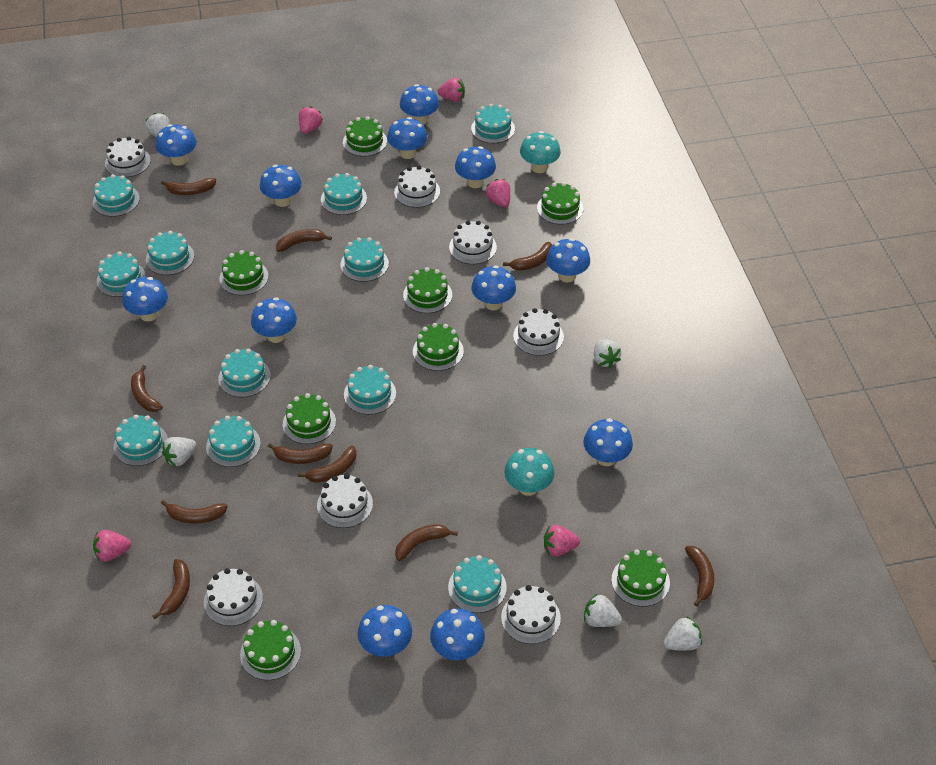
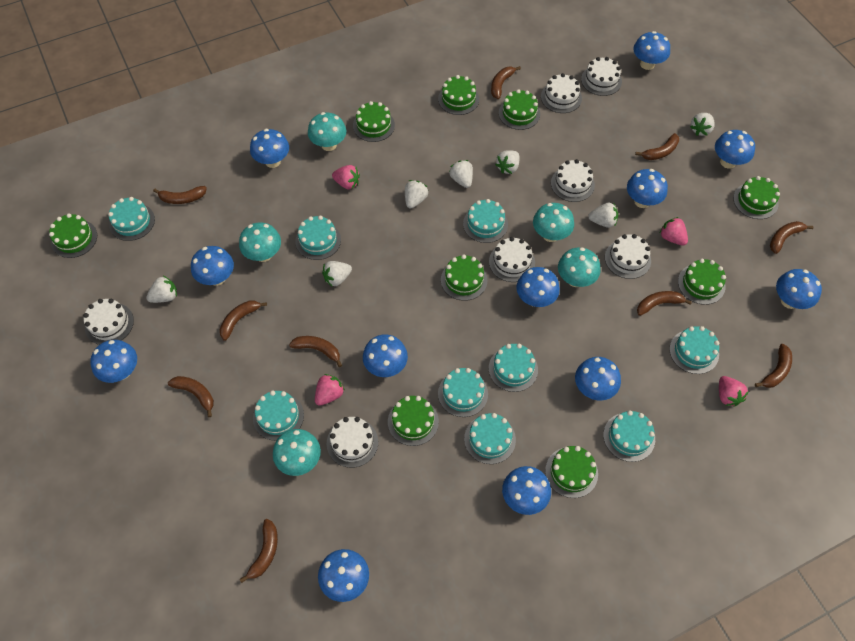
green cake: [220,250,268,295] [240,620,301,680] [283,393,336,444] [343,116,387,157] [403,267,452,313] [413,323,464,371] [537,182,583,225] [611,549,670,607] = 8 -> [49,213,97,258] [353,101,395,142] [388,396,439,446] [438,75,479,115] [441,255,487,301] [499,89,540,130] [545,446,598,498] [678,259,726,305] [733,176,780,219] = 9
pink strawberry: [93,530,131,562] [299,106,323,134] [437,78,465,102] [485,179,510,207] [544,525,580,557] = 5 -> [315,374,345,406] [332,165,360,189] [660,217,688,245] [719,376,749,407] = 4
turquoise cake: [93,174,140,217] [97,252,146,297] [113,415,168,466] [146,231,194,275] [206,416,261,467] [218,349,271,397] [321,173,367,215] [340,237,389,282] [344,365,396,415] [448,555,507,613] [471,104,515,143] = 11 -> [108,197,155,241] [253,390,304,441] [295,216,341,260] [438,368,488,417] [463,199,508,243] [464,413,516,464] [489,344,538,392] [603,410,655,462] [669,326,719,374] = 9
turquoise mushroom: [504,448,555,496] [520,131,561,173] = 2 -> [239,222,281,262] [273,429,321,476] [308,112,346,151] [533,203,574,242] [558,247,601,287] = 5
white strawberry: [146,113,170,137] [162,437,196,466] [584,593,622,627] [594,339,621,368] [664,616,702,651] = 5 -> [146,276,177,303] [322,261,352,286] [405,180,429,208] [449,160,473,188] [495,150,520,174] [588,203,618,228] [690,113,715,136] = 7

